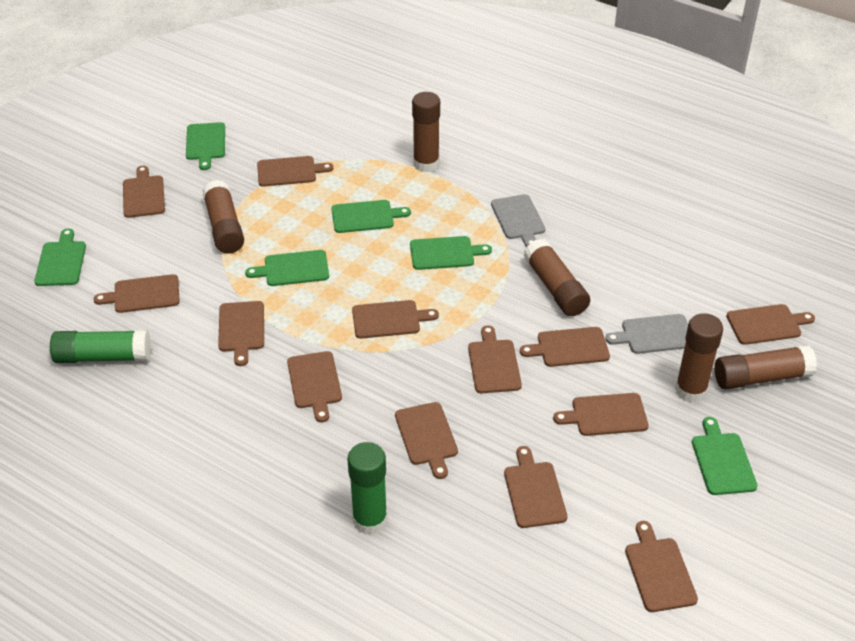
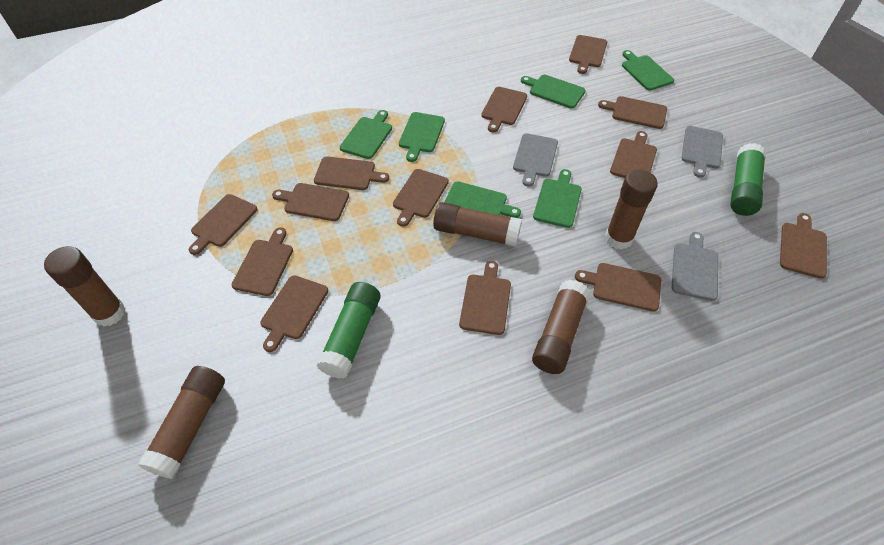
grey cutting board: [491,194,545,248] [605,314,688,354] = 2 -> [513,133,558,187] [672,232,718,301] [682,126,723,178] = 3

